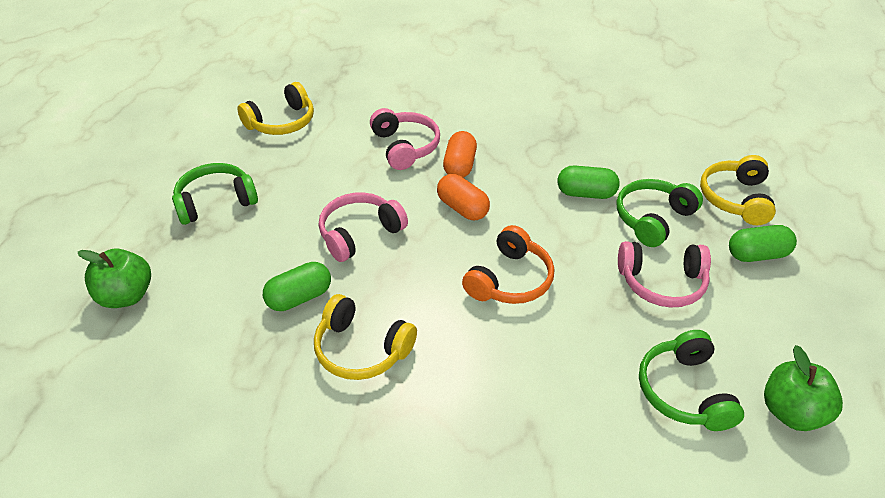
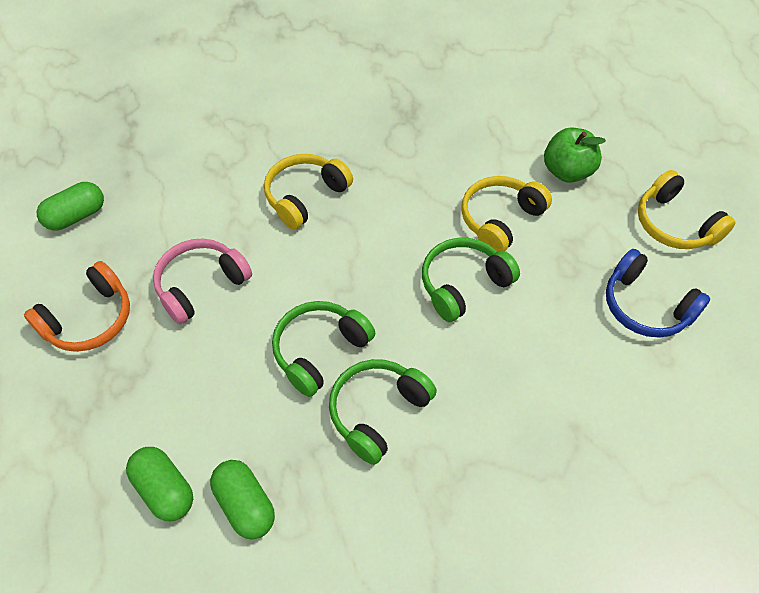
blue headphones: none = 0 -> [606,249,710,338] = 1
green apple: [78,248,151,308] [764,345,843,431] = 2 -> [544,127,606,183] = 1
orange capsule: [437,174,490,220] [443,131,477,178] = 2 -> none = 0
pink headphones: [319,192,408,262] [370,108,440,170] [618,241,711,308] = 3 -> [153,239,252,324] = 1

